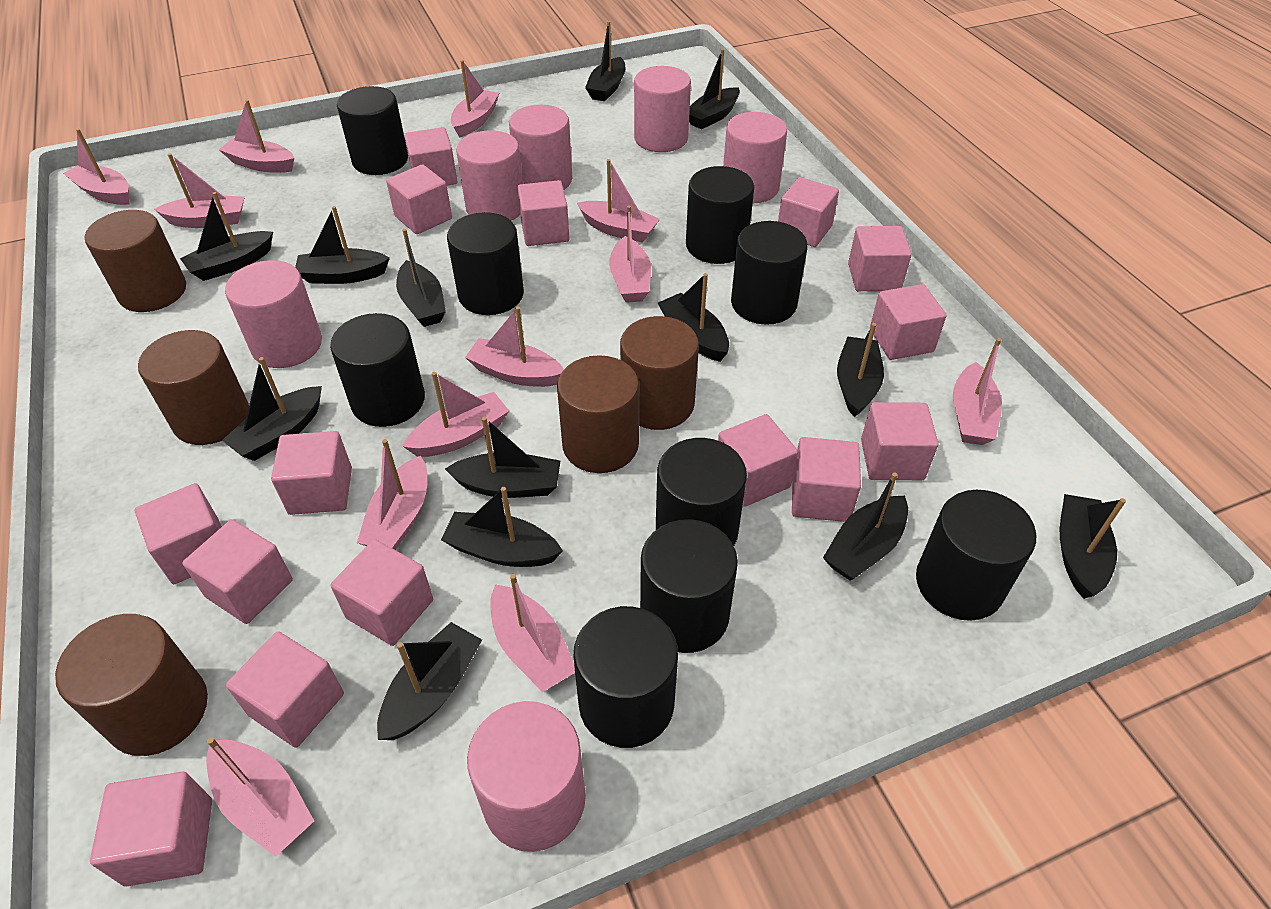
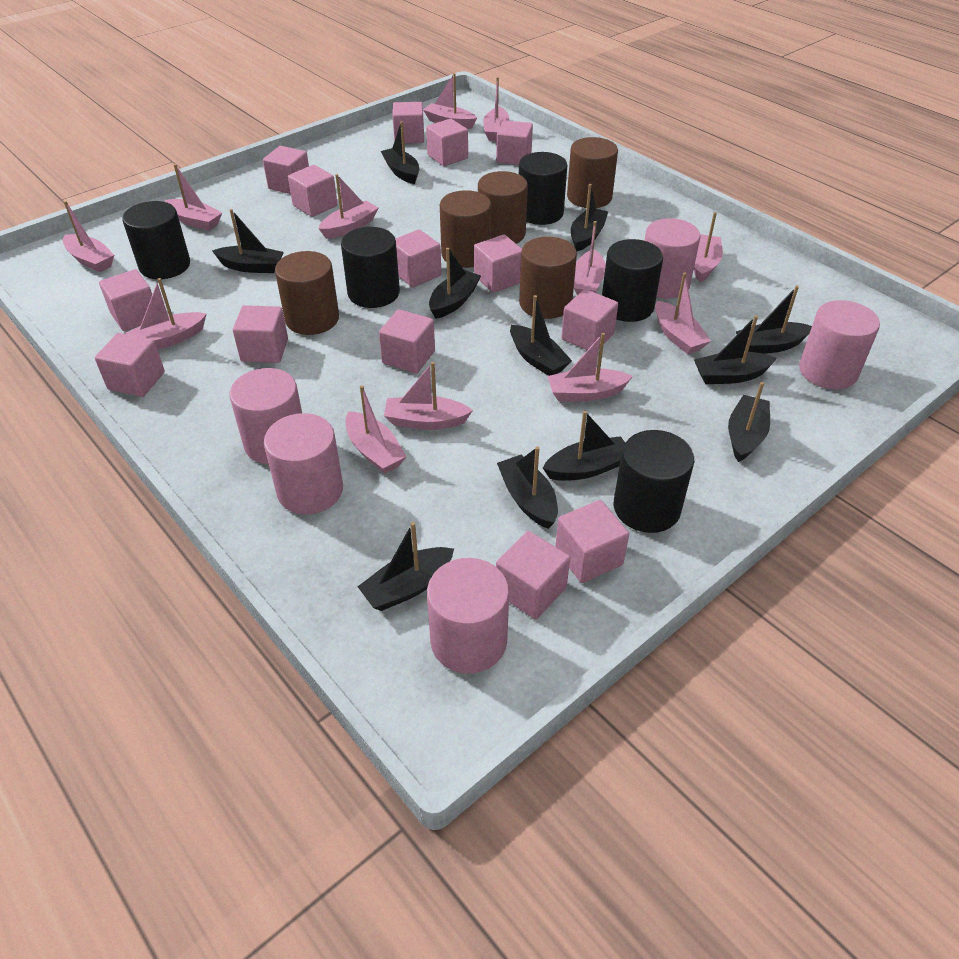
black boat: [180,192,273,281] [222,357,322,461] [295,206,390,284] [377,622,482,740] [396,229,446,327] [441,487,563,567] [445,417,560,498] [585,21,625,101] [658,273,729,362] [689,49,740,129] [823,472,908,581] [837,323,884,417] [1060,494,1126,599] = 13 -> [212,209,284,273] [357,522,454,611] [381,121,419,184] [429,248,481,319] [497,446,558,529] [510,295,572,376] [543,411,625,481] [571,184,608,251] [694,315,777,384] [728,382,770,462] [736,285,812,354] = 11
black cylinder: [330,313,425,427] [337,86,408,175] [447,212,524,315] [573,606,678,748] [640,519,738,653] [656,438,747,546] [686,166,754,264] [731,221,808,325] [916,490,1036,621] = 9 -> [122,201,190,279] [341,227,400,308] [519,152,567,225] [602,239,663,322] [614,430,694,533] = 5
pink cube: [90,772,212,887] [134,483,221,584] [182,519,293,624] [226,631,344,748] [271,431,352,515] [330,539,433,646] [386,164,452,234] [404,127,457,186] [517,180,570,246] [718,414,798,507] [778,177,839,247] [792,437,861,522] [848,226,912,291] [861,402,938,480] [870,284,947,360] = 15 -> [95,333,165,397] [99,269,152,331] [233,305,288,363] [263,146,309,194] [288,165,338,217] [379,309,435,373] [392,102,424,144] [395,229,442,288] [426,119,468,166] [474,235,522,293] [496,120,533,165] [496,531,570,620] [555,500,629,583] [561,289,618,350] = 14
pink cylinder: [225,260,322,368] [456,131,523,220] [467,701,586,852] [509,105,572,190] [634,66,691,152] [723,112,787,203] = 6 -> [229,368,302,464] [264,413,343,514] [427,558,509,674] [644,218,700,299] [799,300,880,389] = 5

